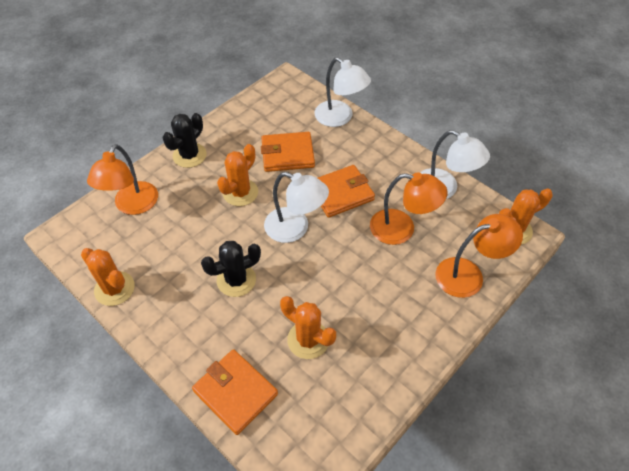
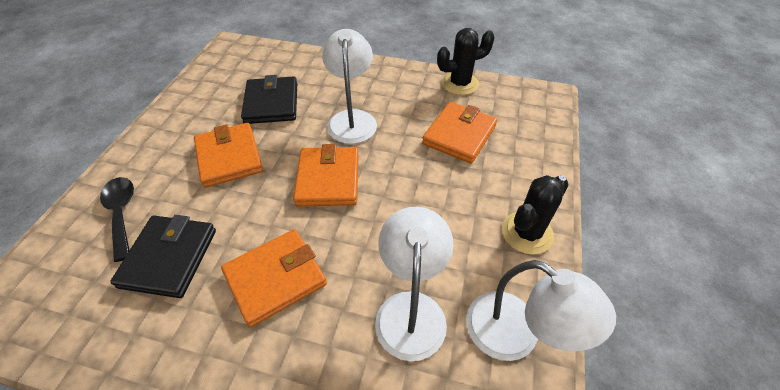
black spoon: none = 0 -> [100,177,134,262] = 1
black wallet: none = 0 -> [110,215,216,298] [241,75,297,124] = 2
orange cactus: [81,248,135,306] [217,144,258,206] [280,296,336,359] [499,189,553,244] = 4 -> none = 0
orange lamp: [87,144,158,215] [370,172,448,245] [435,214,523,298] = 3 -> none = 0
orange wallet: [192,349,278,435] [261,132,315,172] [318,165,375,218] = 3 -> [194,123,263,188] [221,229,327,327] [293,144,359,206] [422,102,497,164] = 4

